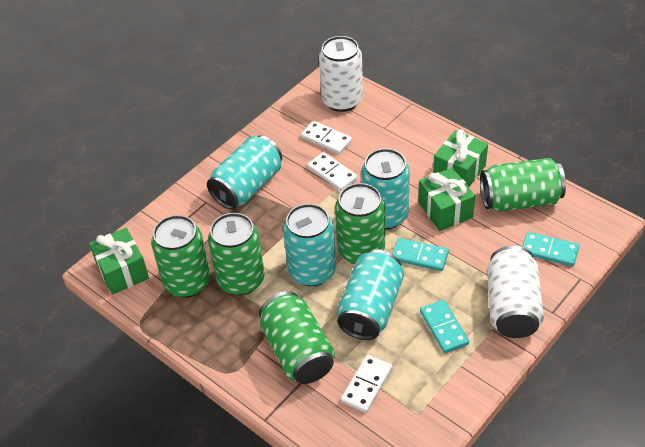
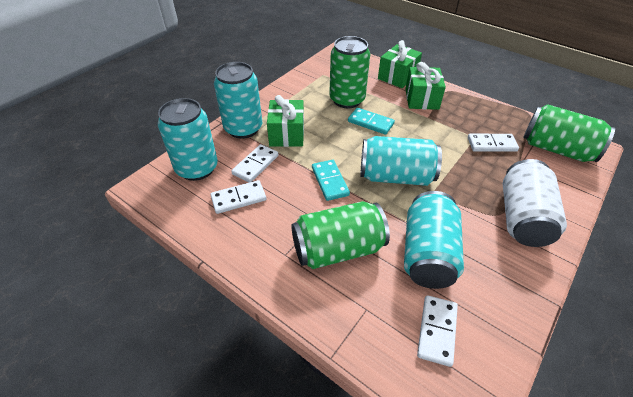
green can: [151,215,210,297] [208,213,265,295] [259,291,335,384] [335,183,385,264] [480,158,566,212] = 5 -> [291,201,390,269] [329,36,370,108] [523,104,615,162] = 3
turquoise domino: [392,238,449,271] [420,300,469,353] [522,232,579,266] = 3 -> [312,160,350,201] [348,108,395,135] = 2
white can: [319,36,363,112] [487,246,544,338] = 2 -> [503,159,567,247] = 1
white domino: [301,121,352,154] [307,152,358,191] [341,355,392,413] = 3 -> [210,180,266,214] [231,144,278,182] [417,295,458,367] [468,134,519,152] = 4

